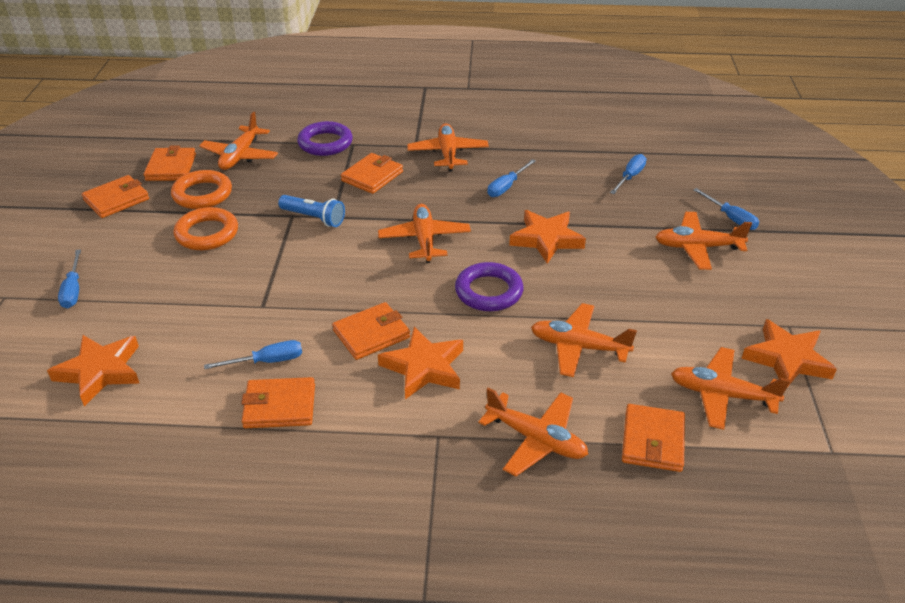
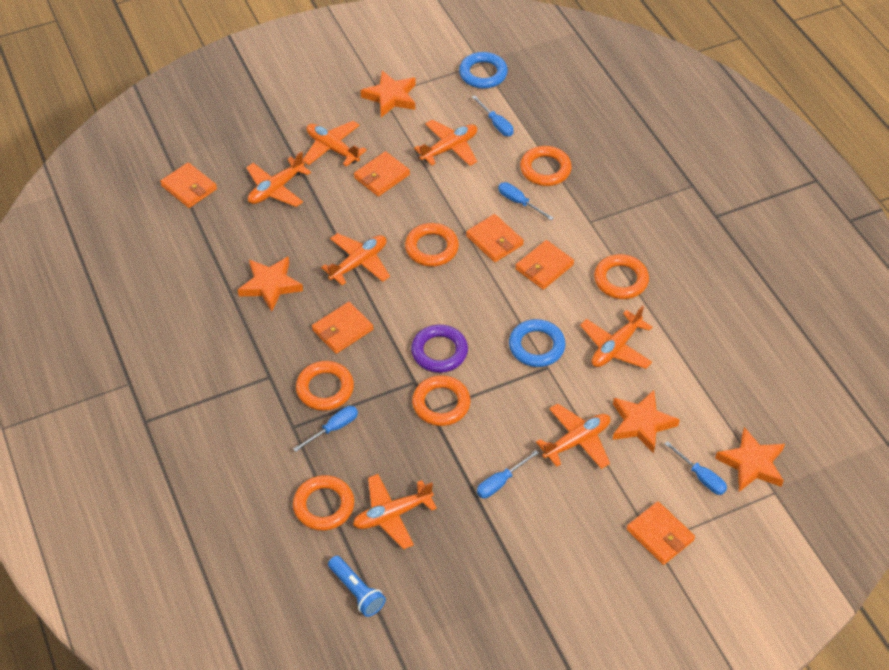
blue ring: none = 0 -> [459,52,508,89] [509,319,566,367] = 2
orange ring: [171,170,232,209] [173,207,238,250] = 2 -> [293,475,354,531] [296,361,354,411] [405,223,459,267] [412,376,470,426] [520,146,572,186] [594,254,649,299] = 6
purple ring: [297,121,353,156] [455,262,523,311] = 2 -> [411,325,468,373] = 1

